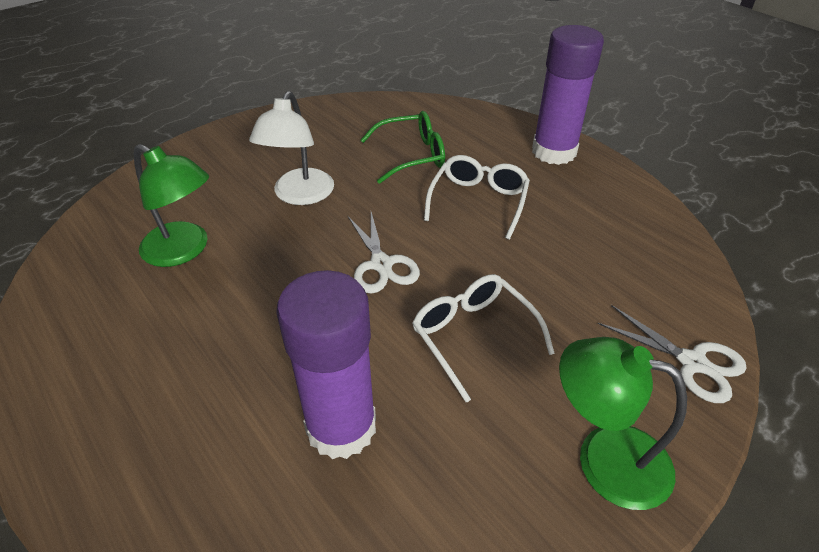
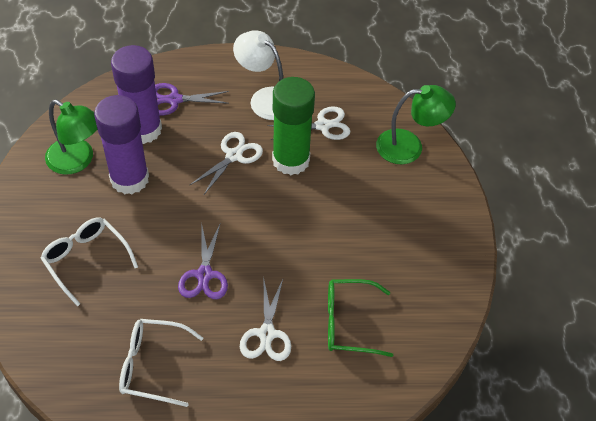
green glue stick: none = 0 -> [272,77,315,175] = 1
purple scissors: none = 0 -> [155,83,229,115] [178,222,228,299] = 2
white scissors: [348,212,420,293] [598,305,747,403] = 2 -> [189,132,263,196] [240,279,291,361] [267,106,350,140] = 3

